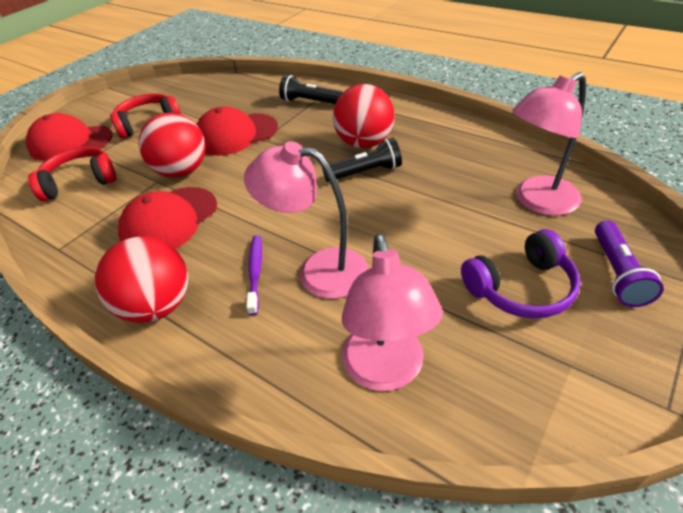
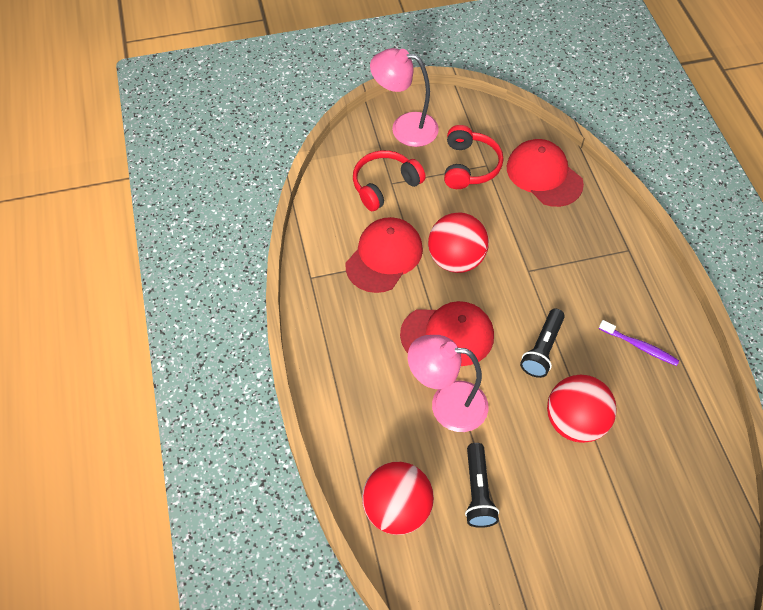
pink lamp: [244,141,368,299] [342,234,443,391] [512,72,586,216] = 3 -> [370,48,439,147] [408,335,489,432] = 2
purple flashlight: [595,221,664,307] = 1 -> none = 0
purple headphones: [461,229,581,318] = 1 -> none = 0

